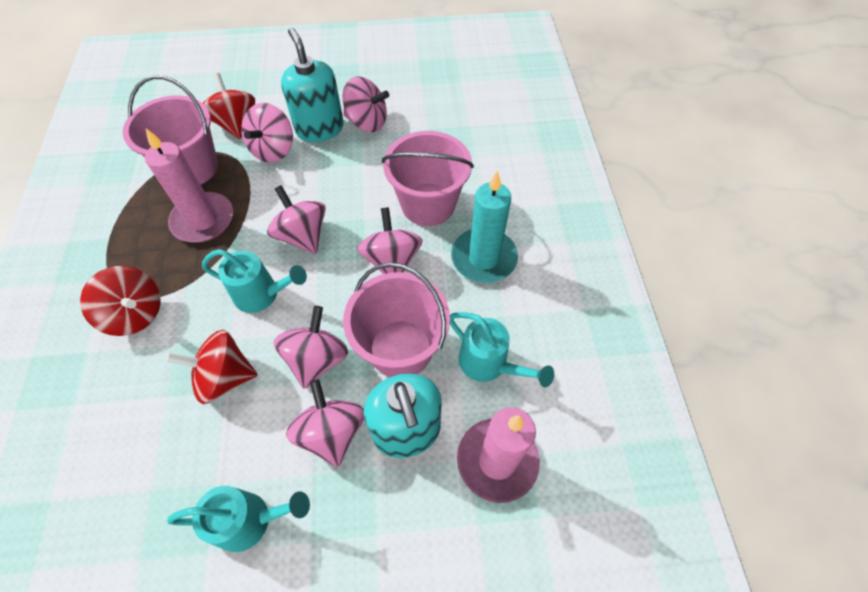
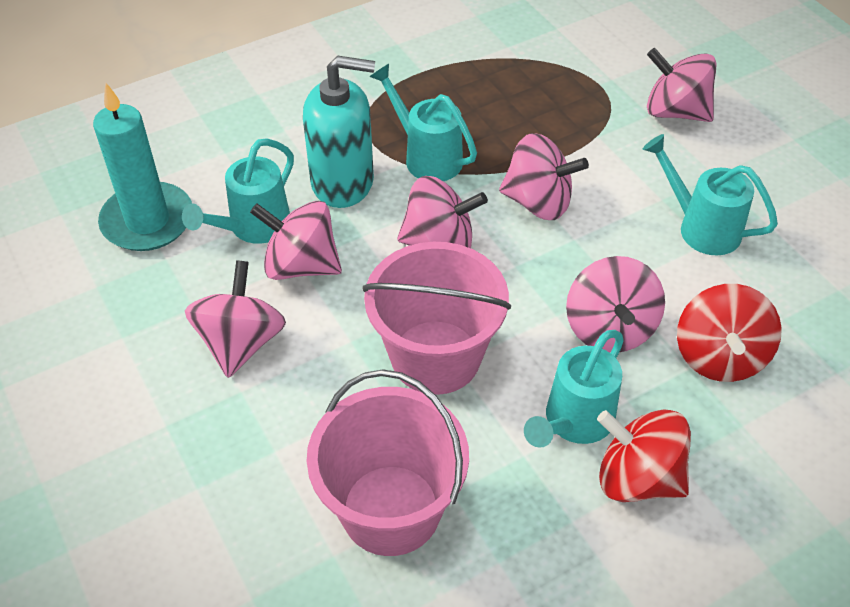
pink bucket: [123,76,218,185] [343,262,450,377] [382,131,474,226] = 3 -> [307,370,469,556] [362,242,511,395] = 2
pink candle: [145,128,233,243] [457,407,540,503] = 2 -> none = 0
red spinning top: [80,266,161,336] [166,330,258,404] [203,73,255,139] = 3 -> [597,409,691,502] [677,284,782,382] = 2
turquoise soap dispenser: [281,28,344,142] [363,373,442,458] = 2 -> [303,56,375,208] = 1
turquoise watering can: [167,486,310,552] [202,249,307,313] [450,312,554,387] = 3 -> [182,138,294,244] [370,64,477,181] [524,330,624,448] [643,134,778,256] = 4

